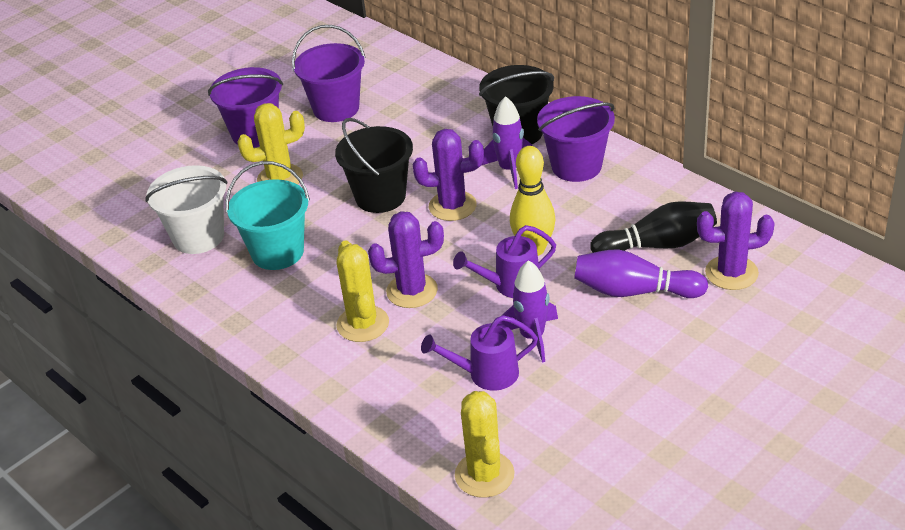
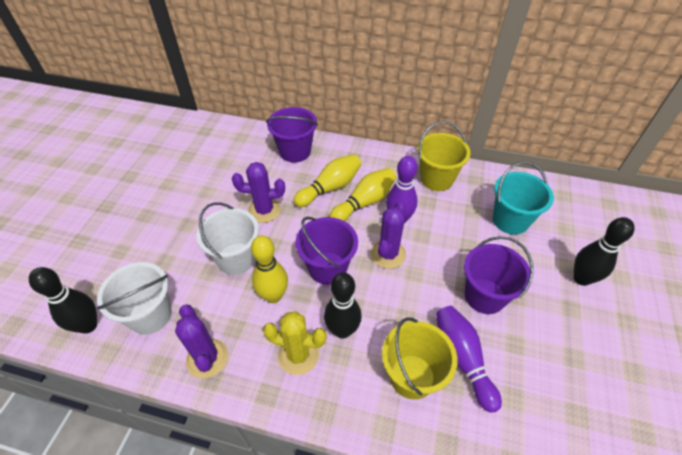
black bowling pin: [590,201,717,253] = 1 -> [29,267,97,334] [324,273,362,339] [574,217,635,286] = 3
black bucket: [335,118,413,213] [479,65,554,144] = 2 -> none = 0
purple bowling pin: [574,250,708,298] = 1 -> [386,156,418,224] [436,306,502,413] = 2
purple rocket: [481,96,532,189] [498,260,558,363] = 2 -> none = 0
purple watering can: [421,315,538,391] [453,225,556,298] = 2 -> none = 0
white bucket: [145,165,228,254] = 1 -> [97,262,172,335] [196,202,259,275] = 2
yellow bowling pin: [510,146,556,256] = 1 -> [251,235,288,303] [294,154,362,207] [329,168,396,221] = 3
yellow bucket: none = 0 -> [382,317,458,400] [417,121,471,191] = 2
yellow cactus: [237,103,305,185] [336,240,389,342] [455,391,515,498] = 3 -> [263,311,327,375] = 1

